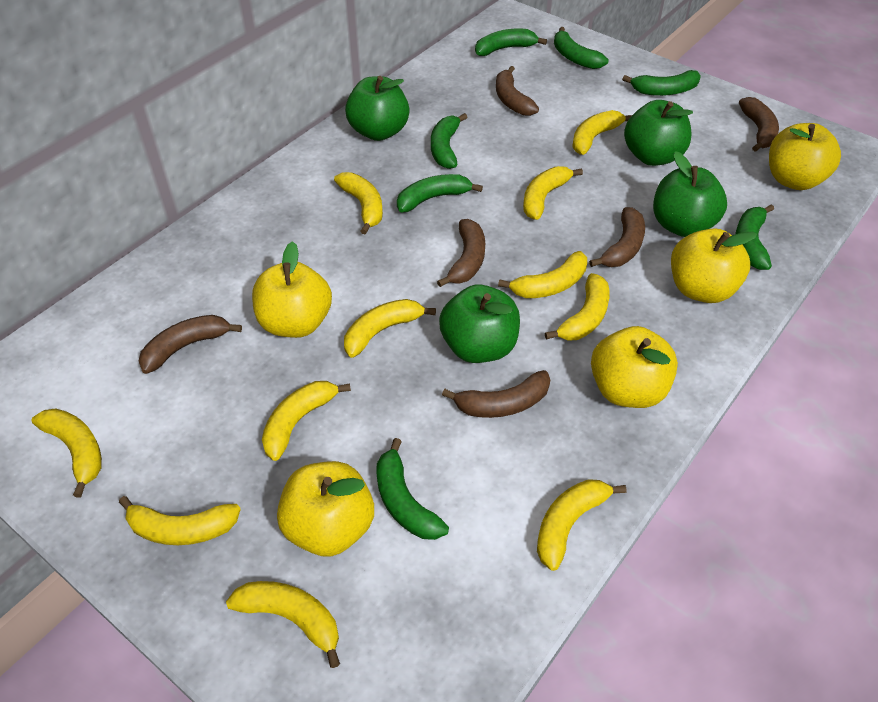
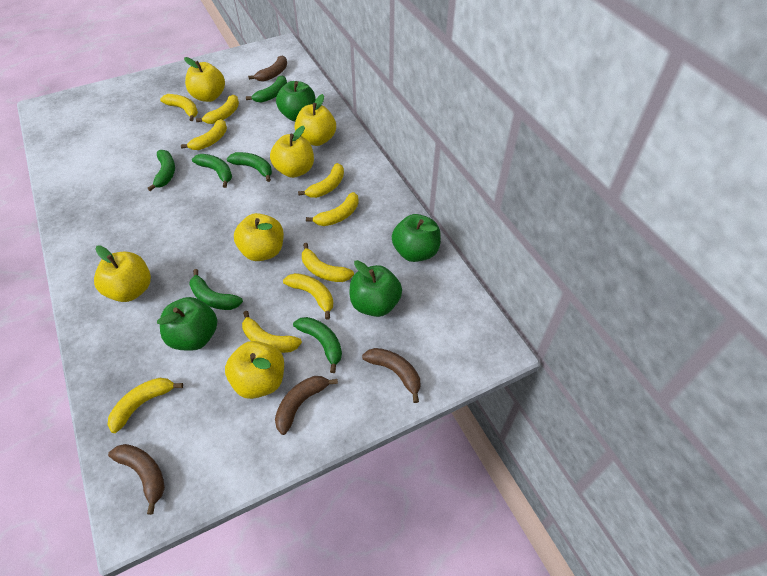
brown banana: [139,315,242,374] [437,219,485,287] [442,370,550,418] [496,66,539,116] [589,207,645,267] [739,97,779,152] = 6 -> [108,444,165,515] [248,55,287,82] [275,376,338,435] [362,348,420,403] = 4
green banana: [377,438,449,540] [397,174,483,212] [431,113,468,169] [475,29,547,56] [554,27,609,69] [622,70,701,96] [736,204,774,270] = 7 -> [147,150,175,191] [189,269,243,310] [192,154,232,188] [227,152,272,182] [246,75,287,103] [293,317,342,373] = 6
yellow apple: [252,241,332,338] [277,461,374,557] [591,326,678,408] [671,229,757,303] [769,123,841,190] = 5 -> [94,245,151,302] [184,57,225,102] [225,341,284,399] [234,213,284,261] [270,126,314,178] [295,94,336,146] = 6
yellow banana: [31,408,102,498] [119,496,241,545] [226,581,340,668] [262,381,351,461] [334,172,383,234] [344,299,436,358] [498,251,587,298] [523,166,583,220] [537,479,626,571] [545,273,610,341] [572,110,632,155] = 11 -> [107,378,183,433] [160,94,198,121] [181,119,227,150] [196,95,239,124] [242,311,302,353] [283,273,333,320] [298,163,344,198] [302,243,354,282] [306,192,359,226] = 9

